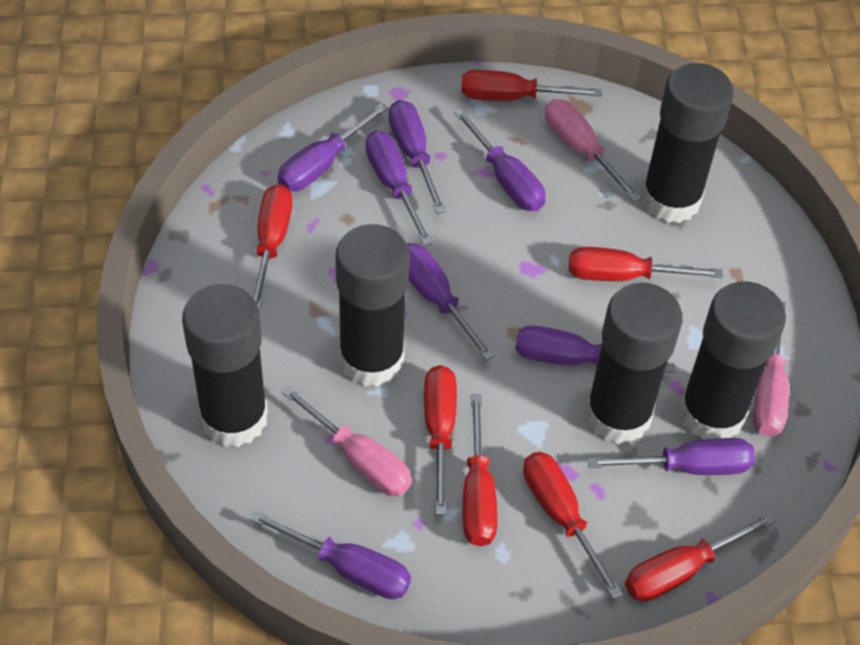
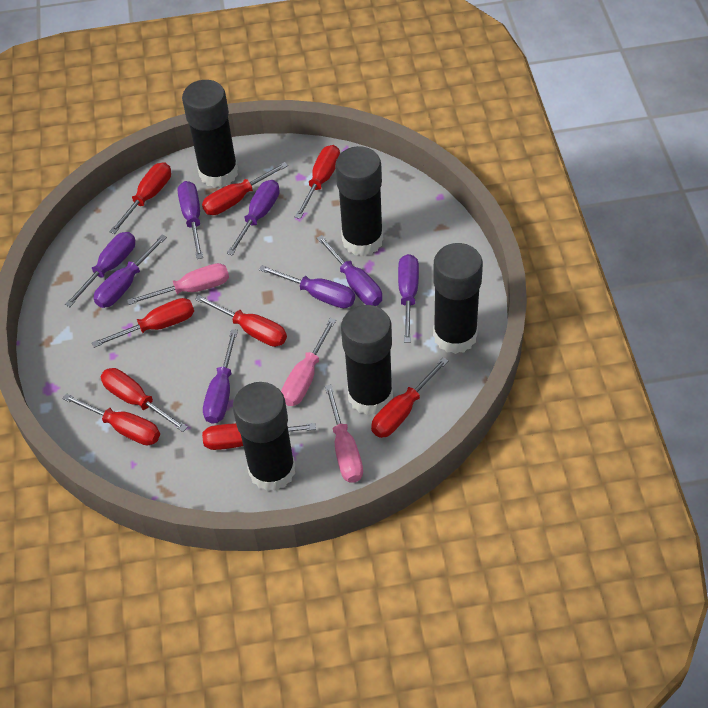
red screwdriver: [254,184,292,310] [424,365,457,515] [461,70,602,101] [463,394,498,546] [523,452,623,599] [569,247,723,281] [625,513,776,602] = 7 -> [62,393,160,446] [92,298,194,348] [101,368,188,432] [109,162,171,234] [195,295,287,347] [202,162,288,215] [202,423,316,450] [295,145,340,219] [371,357,449,438] = 9

